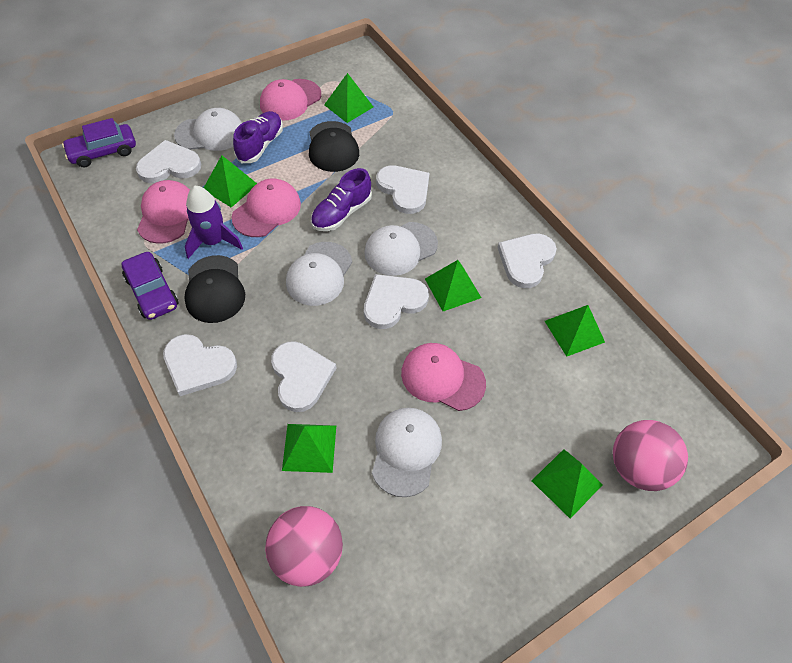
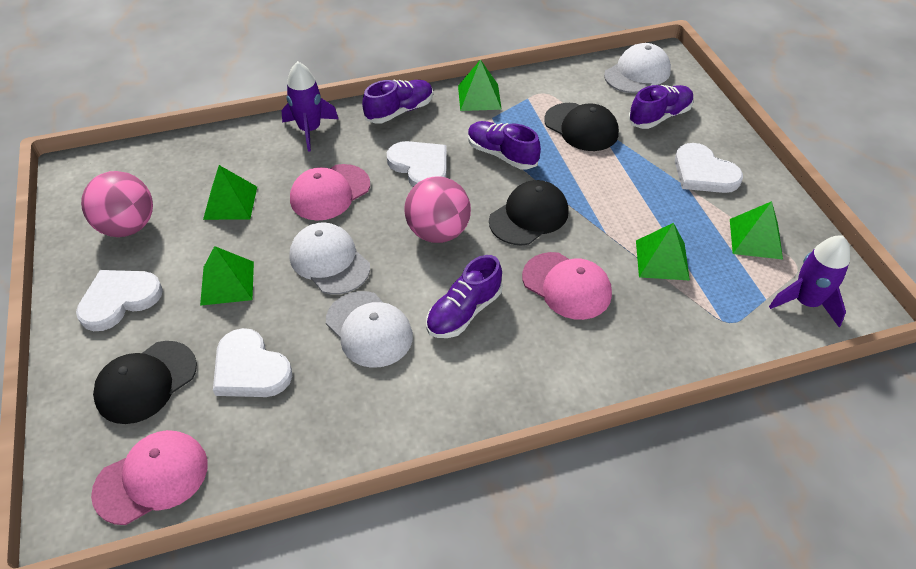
black cap: [184,255,245,323] [309,121,359,172] = 2 -> [93,341,197,424] [489,180,569,246] [544,103,619,151] = 3
green pyramid: [204,155,257,207] [282,424,336,473] [324,73,373,123] [425,260,481,311] [532,449,602,519] [545,305,605,357] = 6 -> [200,246,254,306] [203,165,257,220] [458,59,502,111] [636,223,690,281] [730,201,783,260] = 5
pink cap: [137,180,190,244] [232,178,301,237] [260,79,321,121] [401,343,486,411] = 4 -> [91,430,208,525] [290,164,370,220] [522,252,612,320] = 3
purple car: [62,118,136,167] [121,252,179,320] = 2 -> none = 0
purple rocket: [185,186,243,259] = 1 -> [281,61,338,152] [769,235,850,327] = 2
purple shoe: [233,111,283,163] [311,168,372,231] = 2 -> [362,80,433,124] [426,255,502,338] [468,121,541,170] [628,85,694,129] = 4
white cap: [174,108,242,151] [286,242,352,306] [364,222,438,276] [372,408,442,497] = 4 -> [289,223,370,295] [326,291,413,368] [604,43,671,93] = 3
white heart: [136,140,201,183] [163,334,237,396] [271,341,336,412] [364,274,429,329] [376,165,429,214] [497,234,557,288] = 6 -> [76,270,163,331] [213,328,292,397] [387,141,447,187] [675,143,743,193] = 4

